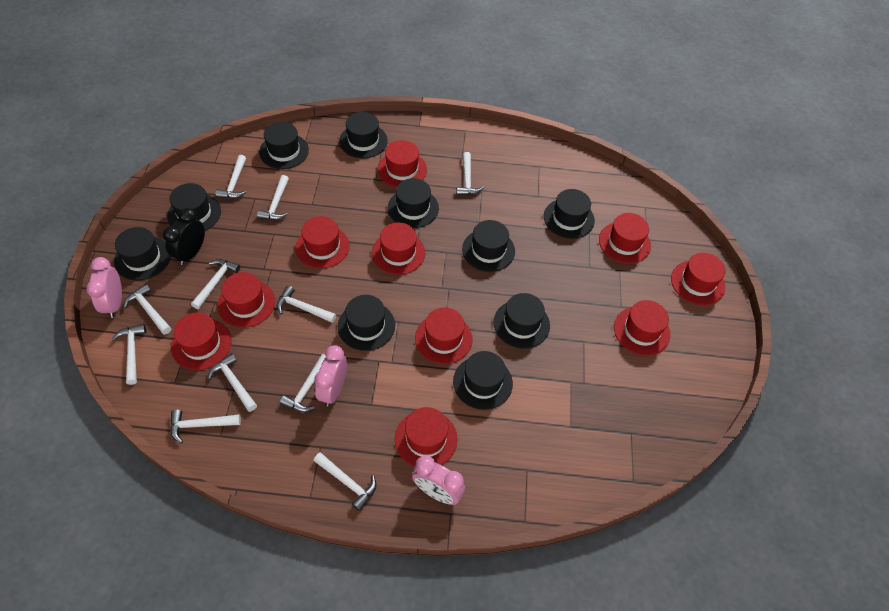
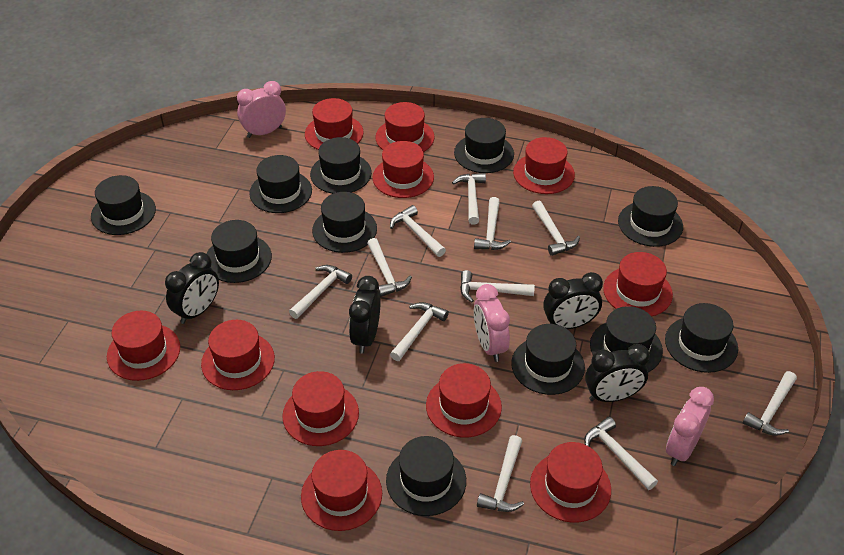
black clock: [163,208,205,265] = 1 -> [165,252,219,324] [349,276,380,354] [543,272,603,329] [585,344,650,402] = 4
black hat: [114,227,171,280] [167,183,221,231] [259,122,309,169] [338,295,395,351] [339,112,388,158] [388,178,439,228] [453,351,513,410] [462,220,515,272] [494,293,550,349] [544,189,595,239] = 10 -> [91,175,156,235] [206,220,272,283] [249,155,312,213] [310,137,372,194] [312,192,377,253] [386,436,466,516] [454,118,514,173] [511,324,585,395] [590,306,663,372] [618,186,683,247] [665,303,738,373] = 11
red hat: [171,312,231,370] [218,272,275,328] [296,216,350,268] [372,223,425,275] [378,140,427,188] [395,407,458,467] [415,307,473,364] [599,213,651,264] [614,300,671,356] [671,253,725,305] = 10 -> [107,311,180,381] [201,320,275,390] [282,371,359,446] [301,450,382,531] [305,98,364,150] [372,141,434,198] [375,102,435,152] [426,363,502,438] [513,137,575,194] [530,442,611,523] [603,252,673,316] = 11

